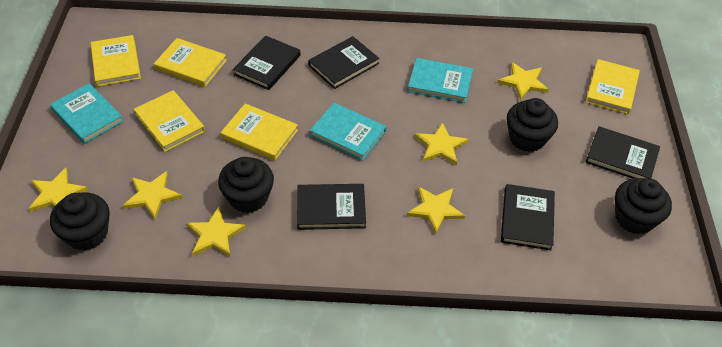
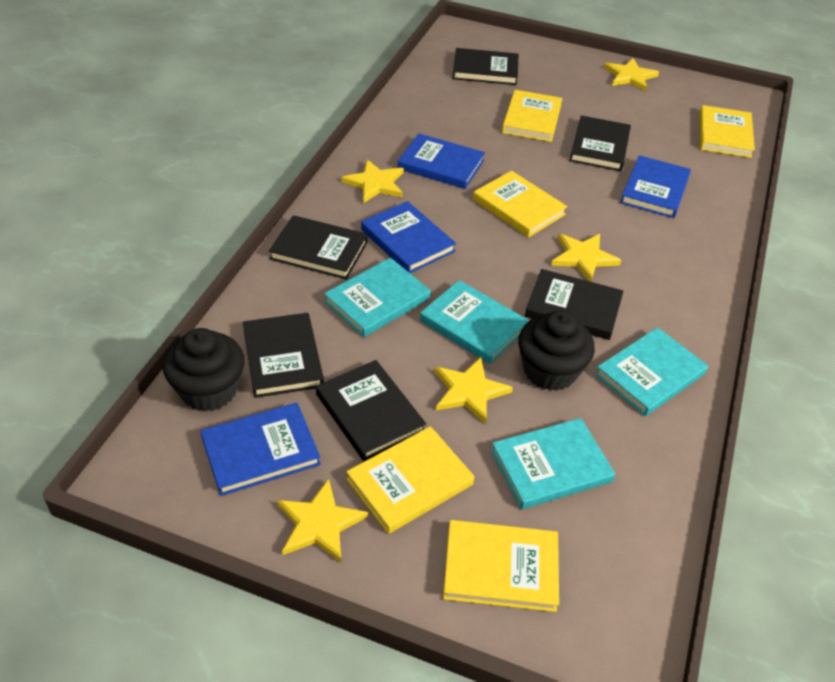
black book: [233,36,300,90] [297,184,366,230] [308,36,379,89] [501,184,555,250] [586,126,660,179] = 5 -> [243,313,324,398] [269,215,368,279] [316,360,426,461] [452,48,519,85] [525,269,623,340] [570,116,631,171] = 6
black cupcake: [50,192,109,251] [218,157,274,213] [507,98,558,152] [615,178,672,234] = 4 -> [163,328,244,412] [518,310,595,391] = 2
blue book: none = 0 -> [200,403,321,496] [361,201,456,273] [398,133,485,189] [620,155,691,218] = 4
turquoise book: [50,83,124,144] [310,103,386,161] [407,58,473,103] = 3 -> [324,258,431,337] [420,280,529,364] [491,418,615,509] [595,327,708,416] = 4
yellow star: [28,168,88,212] [123,171,182,220] [186,207,246,256] [407,186,465,234] [415,122,469,165] [498,62,549,101] = 6 -> [277,479,368,562] [341,159,404,203] [435,357,513,424] [551,234,622,282] [604,58,659,91] = 5

